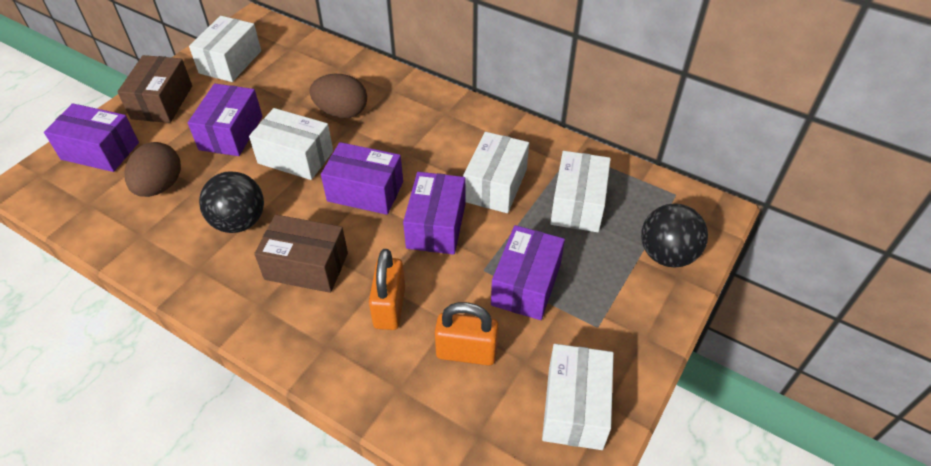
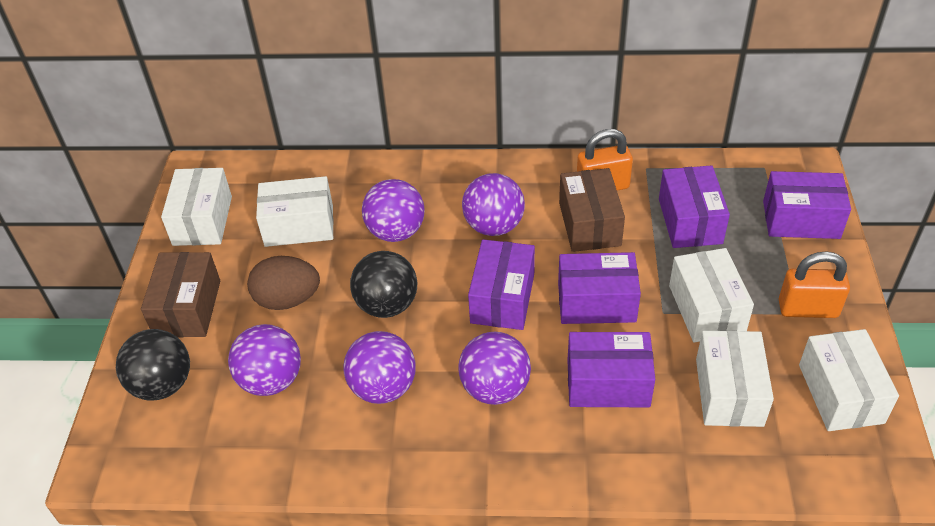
brown egg: [124,142,181,197] [309,74,367,118] = 2 -> [247,256,320,310] = 1
purple ball: none = 0 -> [228,324,301,396] [343,331,415,404] [362,179,425,242] [458,332,531,405] [462,173,525,236] = 5

